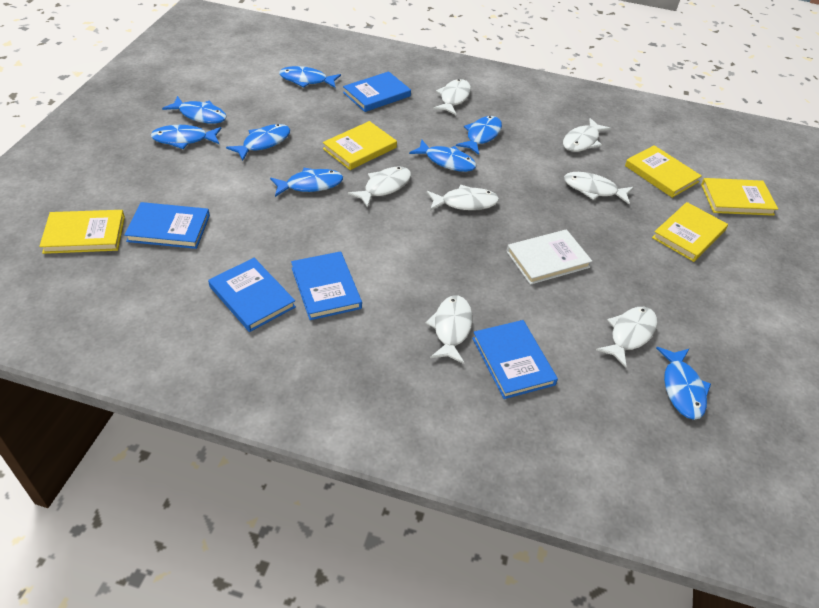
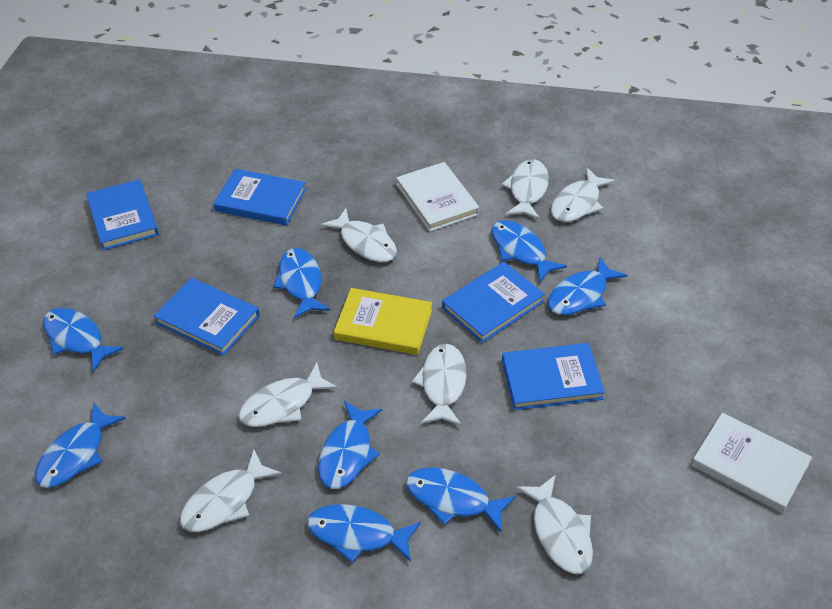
white book: [506,229,592,285] = 1 -> [396,162,479,232] [691,413,812,513] = 2
yellow book: [39,210,125,254] [323,121,397,170] [625,145,702,198] [652,202,728,262] [701,178,778,216] = 5 -> [334,288,432,355] = 1

